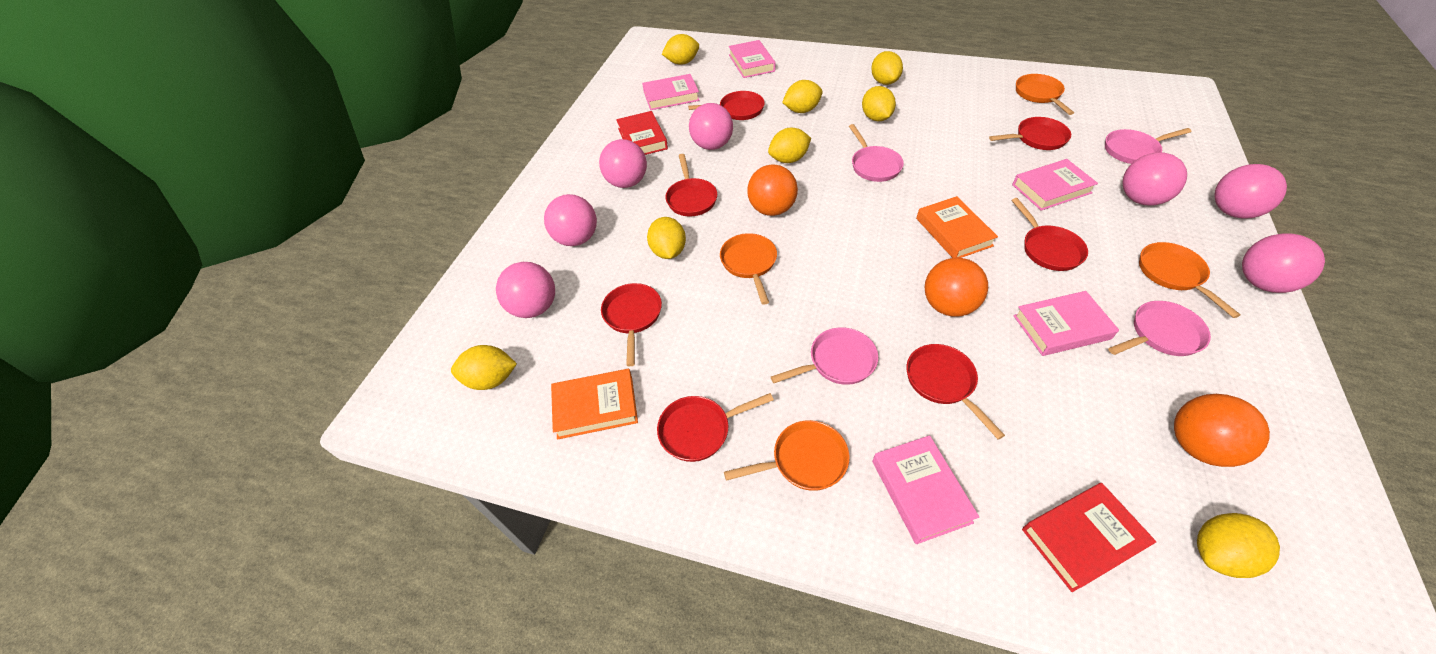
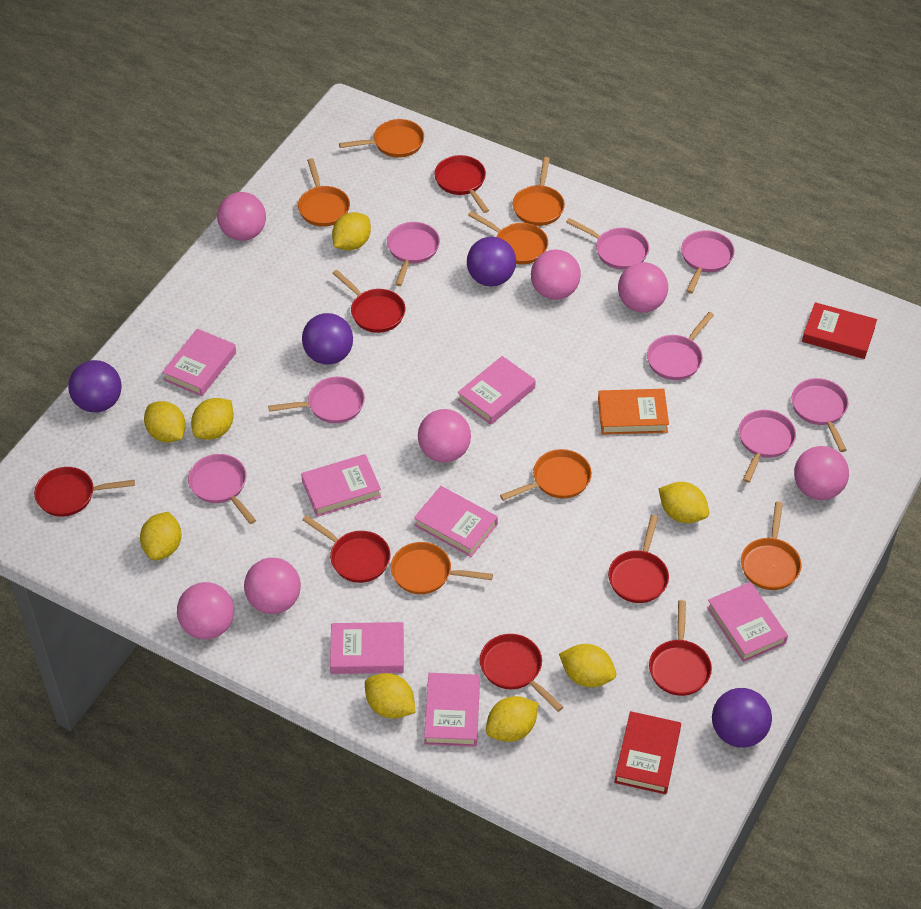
orange ball: [747,164,798,216] [925,258,988,316] [1174,394,1270,467] = 3 -> none = 0
orange book: [551,369,638,439] [916,196,998,258] = 2 -> [598,389,669,435] = 1
orange pan: [720,233,777,305] [724,420,850,491] [1016,74,1074,115] [1139,242,1241,318] = 4 -> [298,158,350,227] [339,119,424,158] [391,542,493,594] [468,211,548,264] [500,449,592,501] [513,157,565,226] [741,502,801,590] = 7
pink book: [642,74,700,110] [729,40,776,78] [872,435,979,544] [1012,159,1098,211] [1013,291,1119,356] = 5 -> [162,329,236,397] [301,454,381,517] [330,622,404,674] [414,486,498,557] [424,673,480,747] [458,356,536,425] [707,582,788,662] = 7
pink pan: [771,327,878,385] [849,124,904,182] [1105,128,1191,164] [1108,301,1211,356] = 4 -> [188,454,256,524] [268,377,365,423] [387,222,440,286] [566,218,649,270] [647,312,714,380] [681,230,735,293] [738,410,796,483] [791,378,848,452] = 8
purple ball: none = 0 -> [68,360,122,412] [302,313,353,365] [467,237,516,287] [712,688,772,748] = 4

